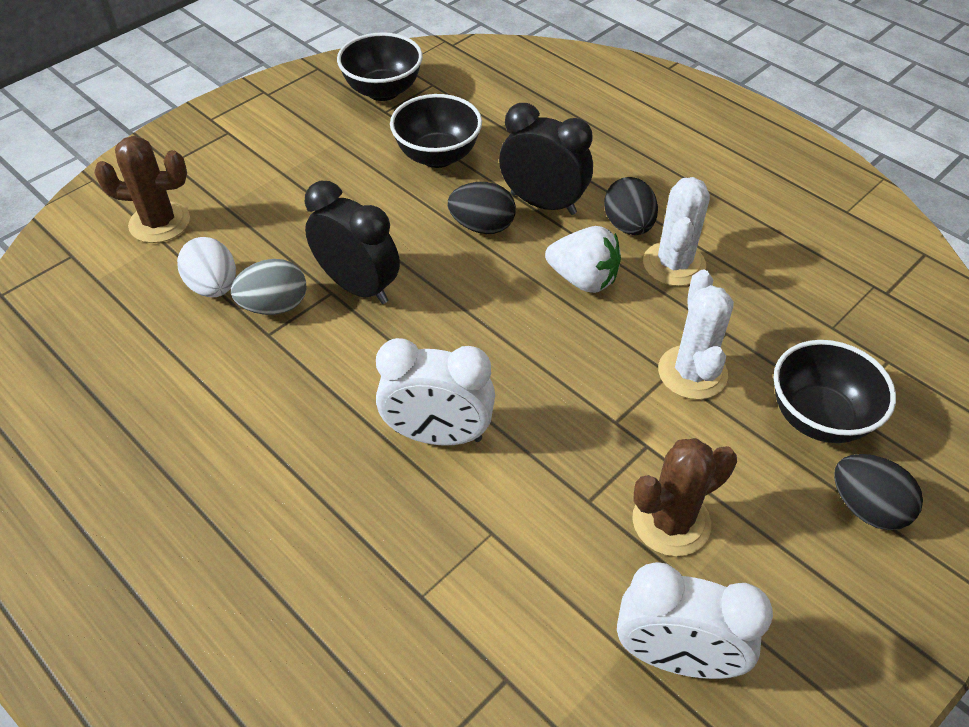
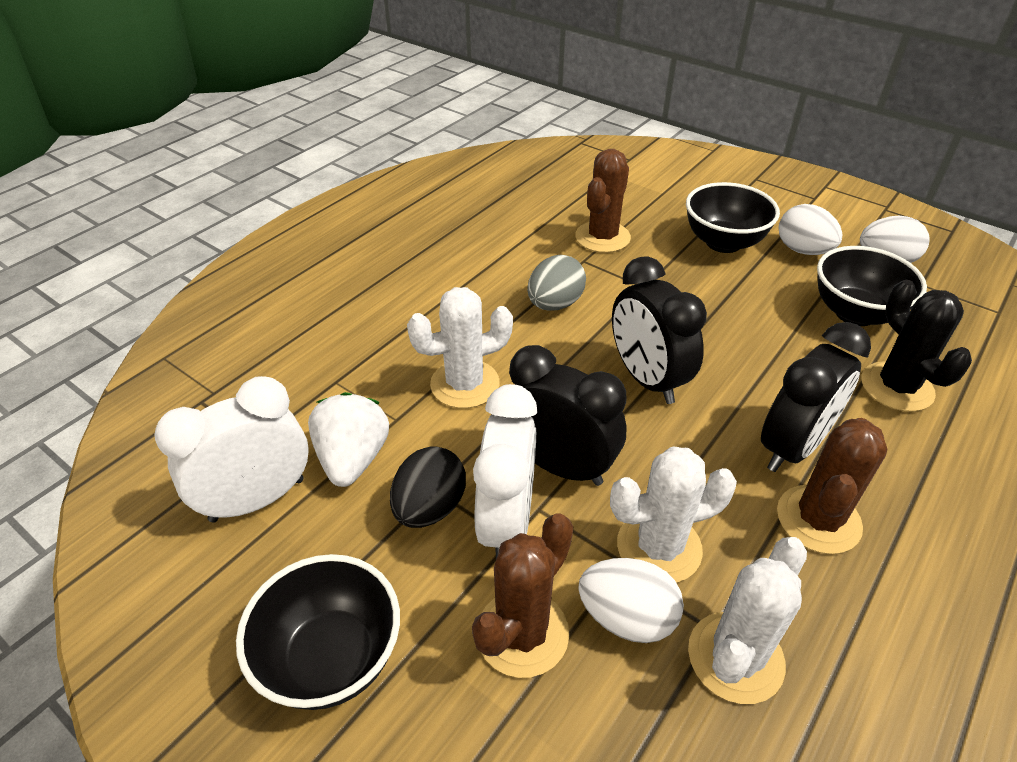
black cactus: none = 0 -> [862,280,972,412] = 1
black clock: [305,181,400,304] [499,103,593,215] = 2 -> [509,345,627,486] [612,256,707,404] [761,322,871,472] = 3
black egg: [448,182,516,234] [604,177,658,235] [834,454,923,530] = 3 -> [390,447,466,528] = 1
brown cactus: [94,136,190,243] [632,438,737,556] = 2 -> [472,513,573,678] [575,149,631,253] [777,418,887,554] = 3
white cactus: [643,177,710,286] [658,270,734,400] = 2 -> [407,287,513,408] [610,446,737,583] [688,537,807,704] = 3
white egg: [177,237,236,297] = 1 -> [578,558,684,643] [779,204,842,255] [860,216,930,263] = 3

